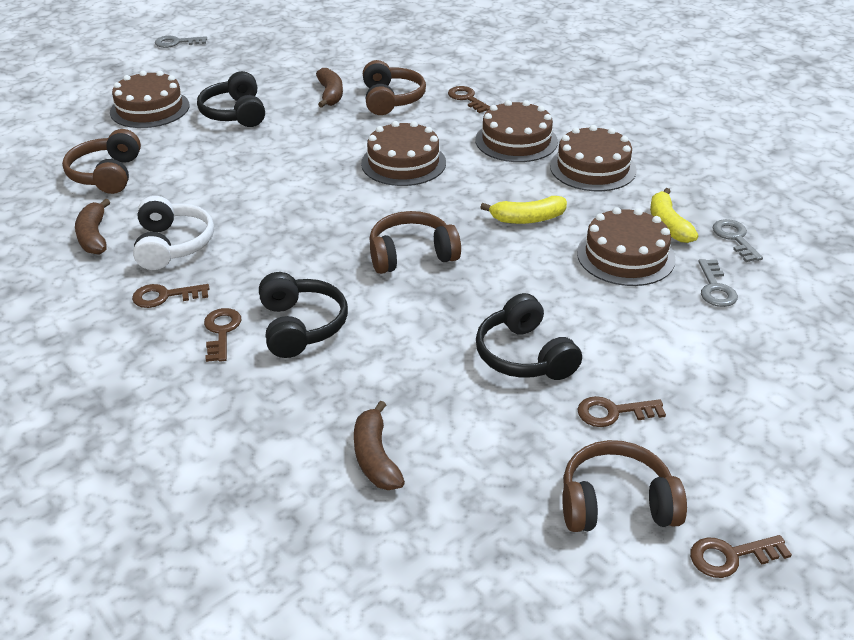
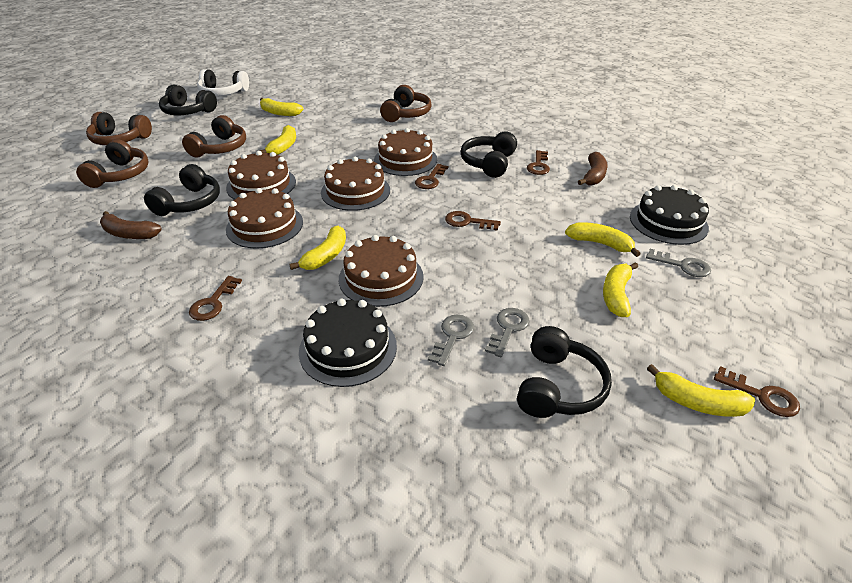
black cake: none = 0 -> [299,298,397,387] [630,185,709,245] = 2
black headphones: [197,71,265,127] [259,272,348,358] [476,293,582,380] = 3 -> [144,164,220,216] [159,85,217,115] [460,132,517,178] [517,326,612,418] = 4
brown banana: [75,199,110,255] [316,68,343,108] [354,401,405,490] = 3 -> [100,211,162,239] [578,152,608,186] = 2
yellow banana: [480,196,567,224] [650,188,698,243] = 2 -> [259,125,296,155] [260,98,304,116] [289,226,346,270] [565,222,641,257] [603,262,638,317] [647,364,755,417] = 6

